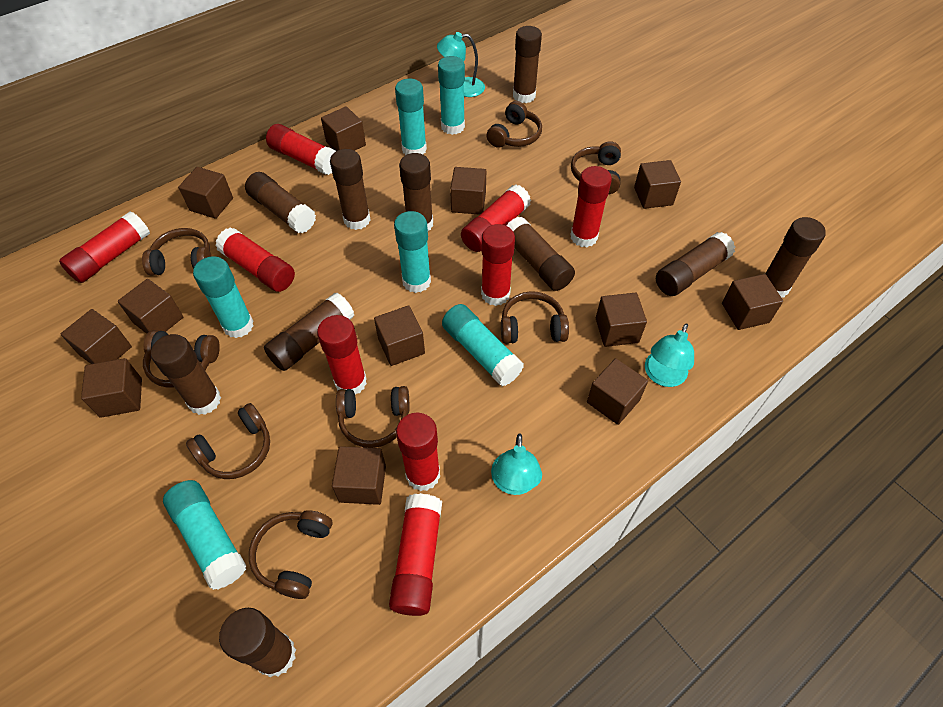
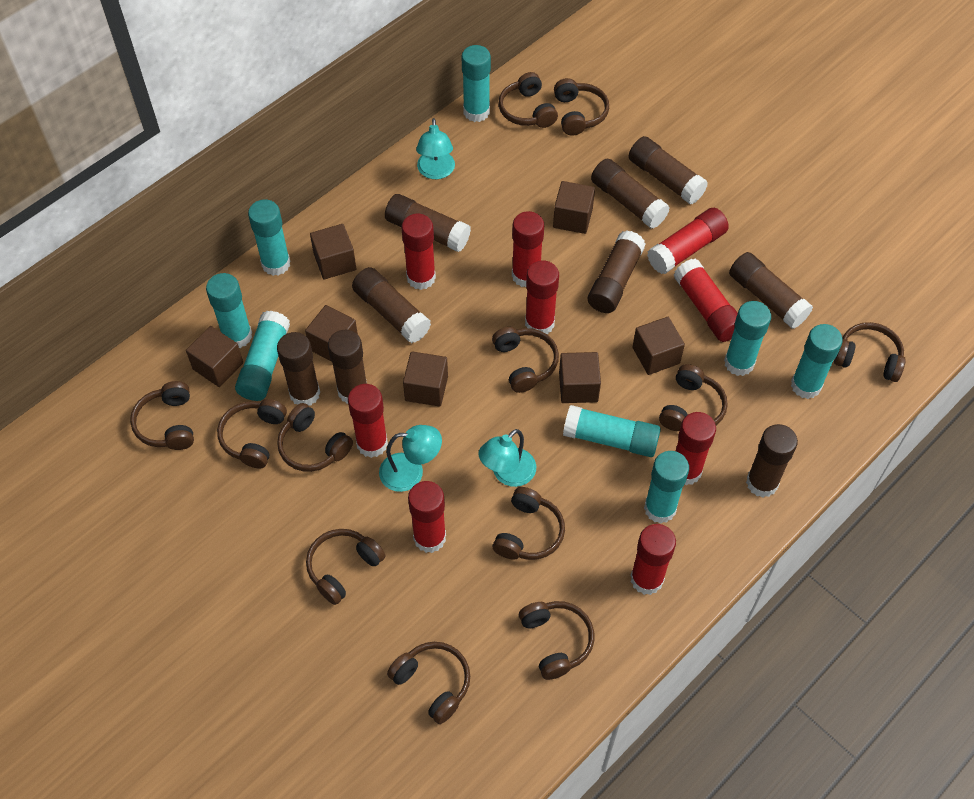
brown cube: [61,309,132,364] [81,358,142,418] [118,279,183,334] [178,167,233,219] [321,106,366,151] [332,446,386,505] [374,305,425,366] [450,167,486,215] [587,358,648,425] [596,293,647,347] [634,160,681,209] [722,274,783,330] = 12 -> [186,326,243,387] [305,305,358,361] [310,224,356,279] [403,351,448,407] [553,181,595,234] [559,352,601,403] [633,317,685,375] = 7
brown glue stick: [151,334,221,415] [219,608,296,677] [245,172,316,233] [264,293,354,371] [330,149,370,230] [399,153,433,231] [506,217,575,291] [513,26,542,103] [656,232,735,296] [765,217,826,298] = 10 -> [277,332,320,406] [328,330,367,404] [352,267,431,343] [385,194,471,252] [588,230,646,313] [591,159,670,229] [628,136,708,204] [729,252,813,329] [746,424,798,497] = 9
brown headphones: [142,228,212,276] [143,330,220,388] [186,403,270,479] [249,510,333,599] [336,386,409,448] [486,101,542,148] [501,291,569,344] [571,141,621,194] = 8 -> [130,381,194,450] [217,399,287,469] [277,403,353,472] [306,529,385,605] [387,642,470,724] [492,327,559,393] [493,487,565,560] [498,72,558,128] [519,601,594,680] [554,78,609,135] [659,364,728,431] [834,322,906,382] = 12
turquoise glue stick: [163,480,247,590] [193,256,253,338] [394,211,431,293] [395,79,427,155] [438,56,465,135] [442,304,524,386] = 6 -> [206,273,252,348] [235,311,290,401] [248,200,290,276] [462,45,491,122] [563,405,661,457] [644,451,689,524] [724,301,771,376] [791,324,843,399] = 8

